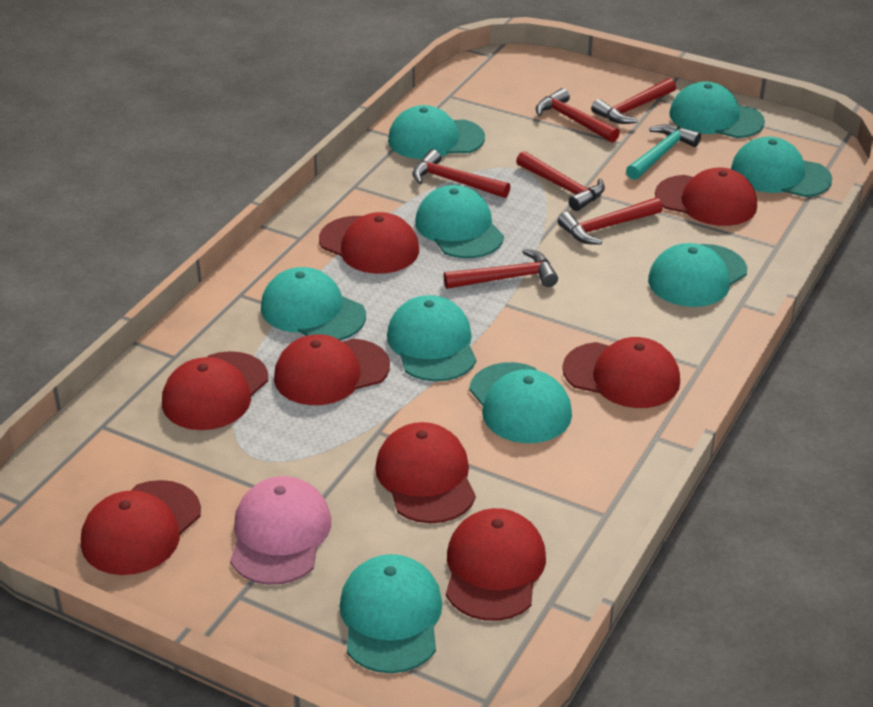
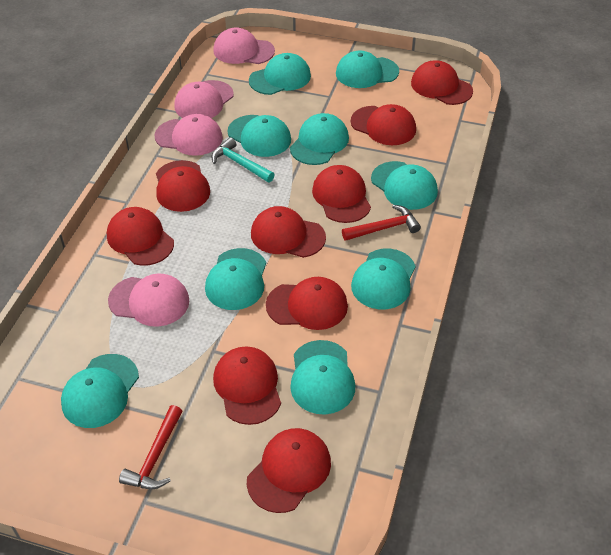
pink cap: [230,476,331,585] = 1 -> [108,274,189,327] [155,114,223,156] [174,80,234,118] [213,27,275,64] = 4
red cap: [81,480,201,575] [162,351,268,430] [274,334,390,405] [319,212,419,274] [375,422,476,523] [446,508,546,621] [562,337,680,408] [655,167,757,226] = 8 -> [107,207,174,266] [156,160,210,212] [213,347,281,425] [247,428,331,513] [251,206,326,258] [266,277,348,330] [312,165,371,223] [351,104,416,145] [411,60,473,105] = 9
red hammer: [412,149,510,198] [444,249,558,289] [516,151,605,211] [536,88,620,143] [558,197,663,245] [591,78,676,124] = 6 -> [119,405,183,489] [342,205,421,241] = 2

